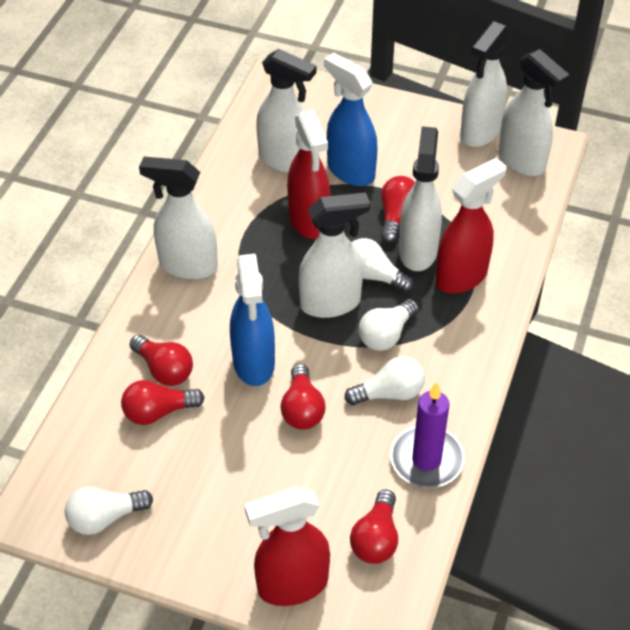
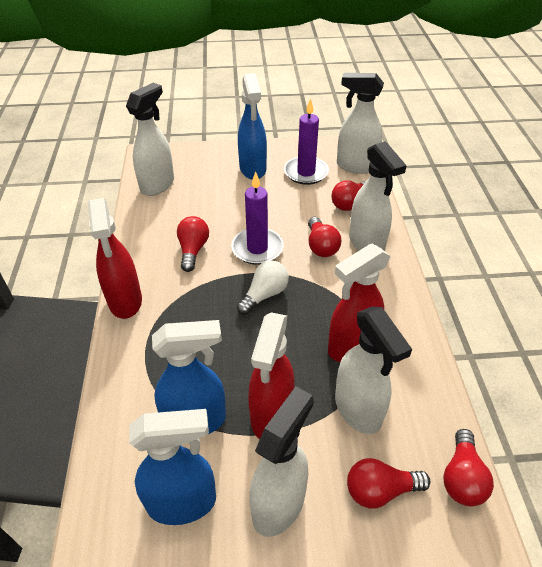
blue spray bottle: [230,254,275,386] [324,52,378,186] = 2 -> [129,409,216,525] [152,320,226,434] [238,73,267,180] = 3
purple candle: [390,382,465,488] = 1 -> [231,172,284,265] [284,98,329,185] = 2
white light bulb: [65,487,153,535] [344,356,425,405] [351,238,414,292] [358,299,418,351] = 4 -> [237,260,289,315] = 1
white spray bottle: [139,157,218,279] [256,49,316,173] [298,192,370,318] [399,126,442,271] [460,21,510,147] [499,49,570,176] = 6 -> [126,83,174,196] [249,387,314,537] [335,307,412,434] [337,73,384,174] [349,141,407,251] = 5

